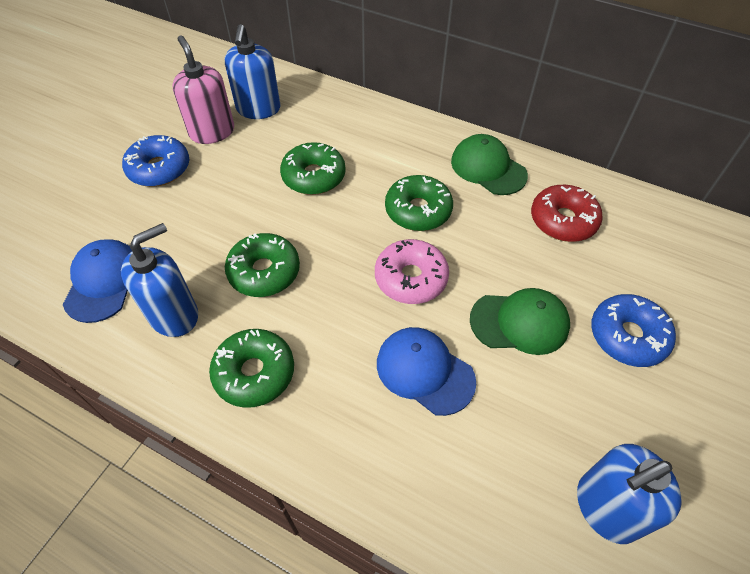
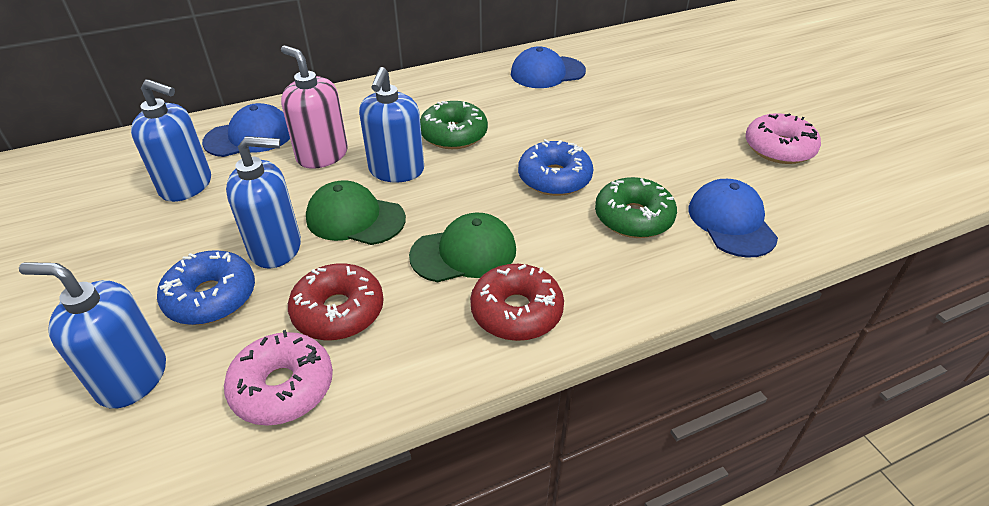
blue cap: [63,239,132,323] [377,327,476,416] = 2 -> [202,103,290,157] [511,46,586,88] [688,179,778,258] = 3
blue soap dispenser: [121,223,198,337] [225,24,280,119] [577,444,682,544] = 3 -> [19,262,166,409] [131,79,211,202] [226,136,301,268] [359,67,424,183] = 4
green donut: [209,329,294,408] [225,233,300,297] [280,142,346,195] [385,175,453,231] = 4 -> [420,101,488,149] [595,177,677,238] = 2
pink donut: [375,239,449,304] = 1 -> [224,330,333,426] [745,113,821,164] = 2
red donut: [531,185,603,242] = 1 -> [288,263,384,341] [470,264,564,341] = 2

